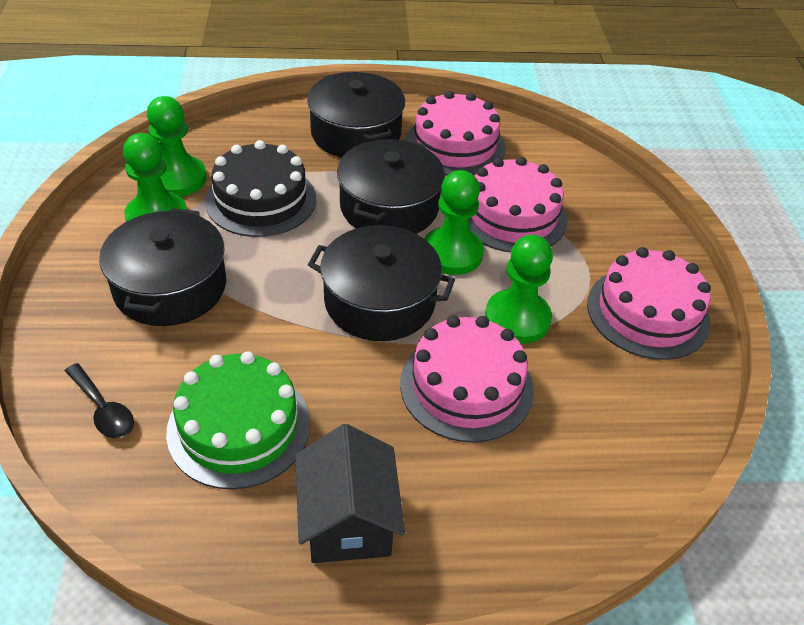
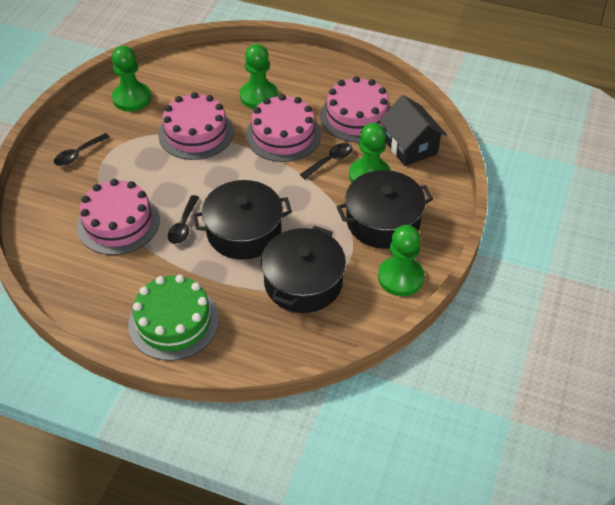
black cake: [205,140,316,237] = 1 -> none = 0
black pot: [99,208,226,326] [307,72,405,157] [308,225,455,341] [337,139,445,234] = 4 -> [193,180,292,260] [261,226,346,313] [337,170,433,249] = 3
black spoon: [65,363,134,438] = 1 -> [54,133,110,166] [168,195,199,244] [300,143,353,179] = 3

